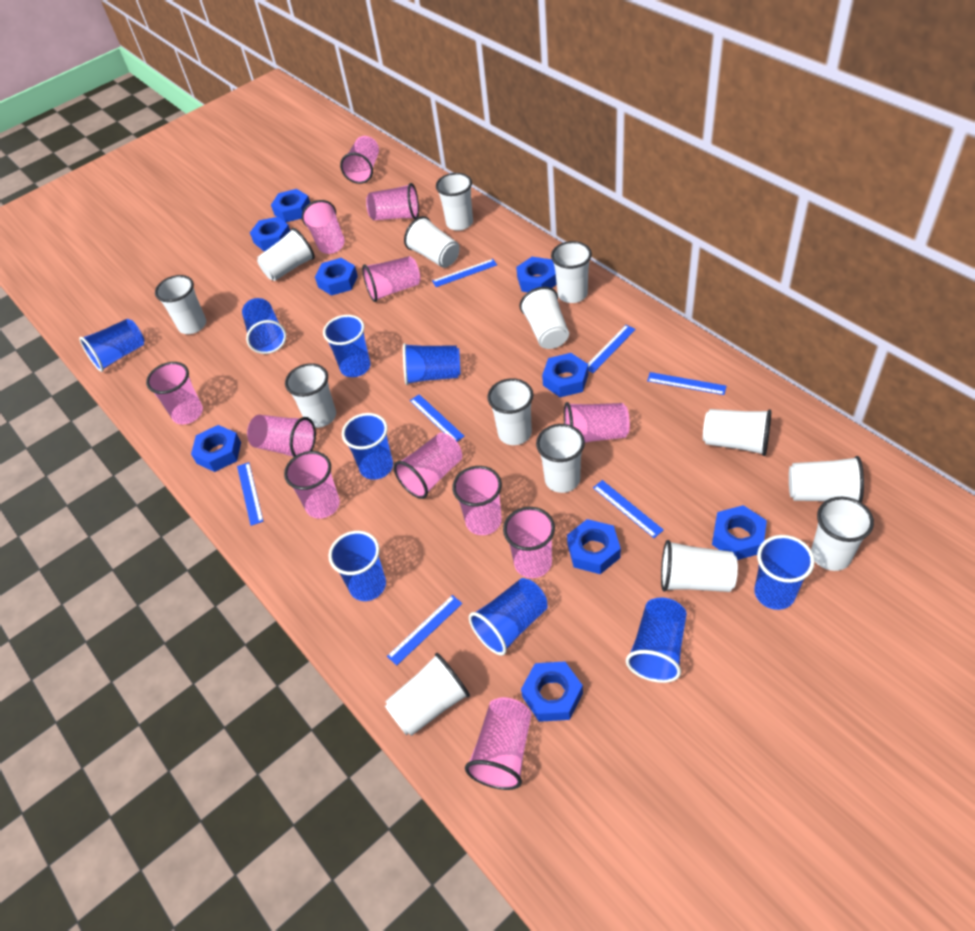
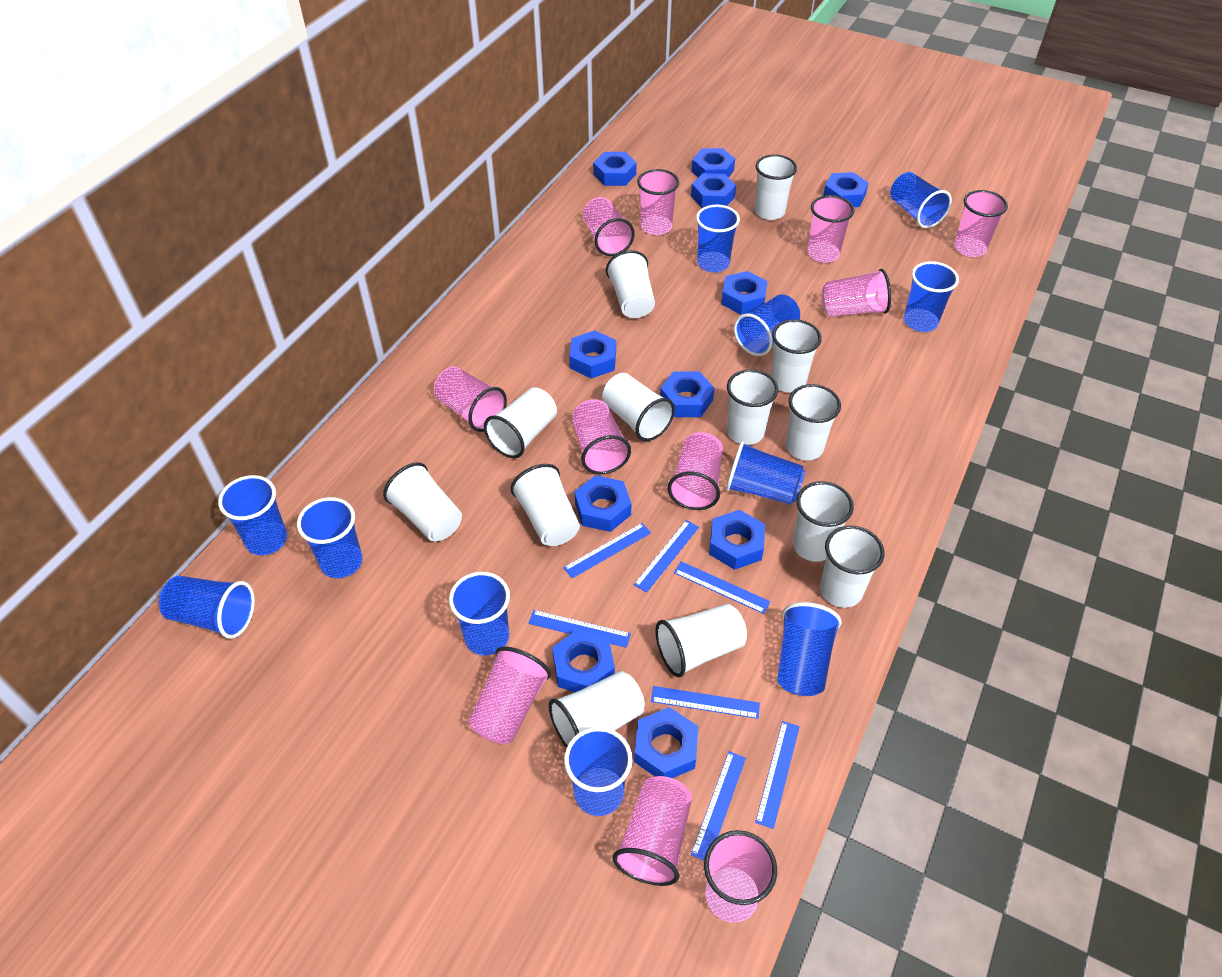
blue cup: [79,319,145,372] [242,298,286,354] [323,315,370,377] [329,531,386,601] [342,413,393,480] [403,343,461,385] [469,578,548,655] [626,598,687,683] [754,535,815,610] = 9 -> [159,576,255,639] [218,475,287,555] [297,497,362,578] [449,572,510,655] [564,727,632,816] [696,204,740,272] [726,441,805,504] [734,294,800,356] [777,602,841,696] [890,172,952,228] [904,261,959,332] = 11
blue nut: [191,425,241,472] [250,217,290,251] [271,189,310,222] [315,258,358,296] [516,257,557,292] [521,661,583,722] [542,353,588,397] [567,519,621,574] [712,505,767,560] = 9 -> [552,629,615,692] [569,330,616,379] [574,475,632,532] [593,152,637,186] [634,707,698,778] [660,371,715,417] [691,173,736,208] [692,148,735,178] [709,510,765,570] [721,271,768,315] [823,172,869,207] = 11
pink cup: [146,362,203,424] [247,415,316,457] [284,451,340,519] [302,200,345,254] [340,136,379,184] [362,256,420,302] [366,183,419,220] [394,433,462,499] [452,466,502,535] [465,697,531,790] [503,507,555,578] [564,402,630,443] = 12 -> [434,367,507,432] [469,646,551,744] [572,399,631,474] [583,197,635,256] [613,776,692,886] [637,169,679,235] [668,432,723,510] [704,830,777,923] [807,195,854,263] [822,269,891,317] [954,190,1008,257] = 11
white cup: [155,275,206,334] [257,228,315,281] [285,363,336,428] [385,653,470,736] [404,216,460,268] [436,173,473,231] [487,378,533,445] [520,287,569,349] [536,424,585,493] [551,241,592,303] [661,540,738,592] [703,409,771,456] [789,456,864,503] [811,497,874,571] = 14 -> [383,462,462,542] [484,387,557,458] [511,464,580,546] [549,671,645,748] [602,373,675,441] [606,250,655,318] [655,604,747,677] [727,369,778,445] [755,154,797,220] [770,319,822,393] [786,384,841,460] [793,481,854,562] [820,526,884,608] = 13

